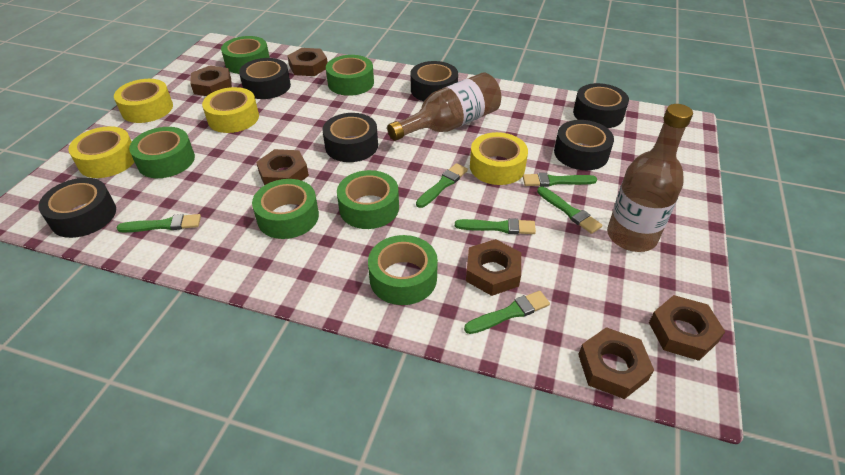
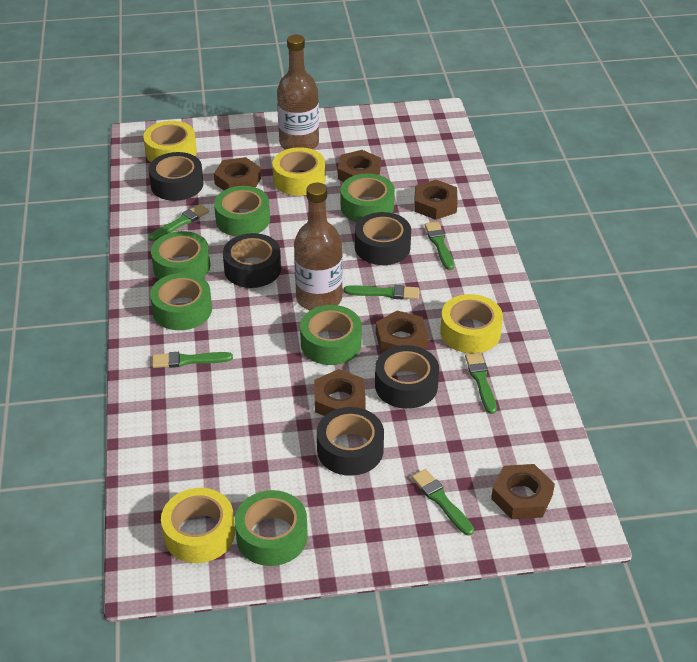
black tape: [38,178,116,238] [239,58,291,99] [322,113,378,162] [411,61,458,101] [554,120,614,170] [573,83,629,128] = 6 -> [149,152,203,201] [223,233,281,288] [317,407,384,476] [355,212,411,265] [375,345,439,409] = 5

